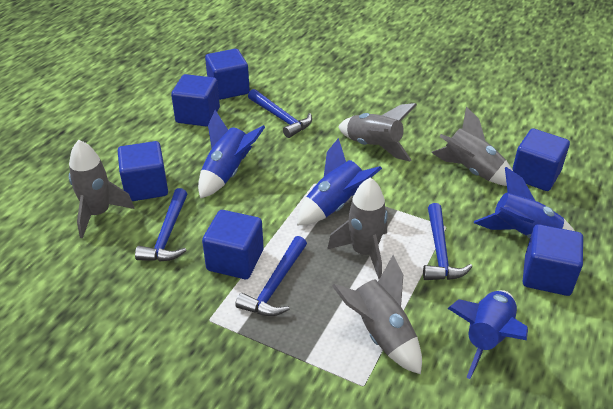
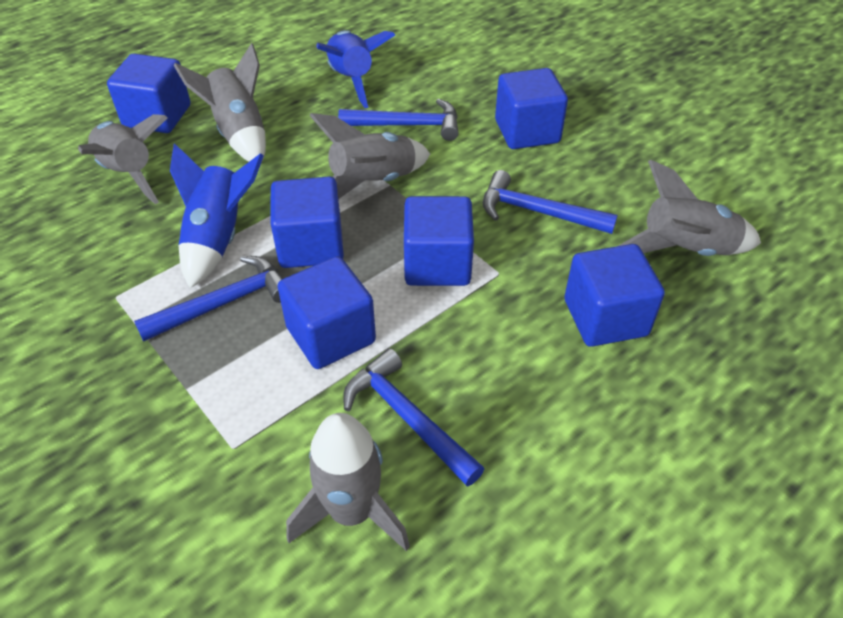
blue rocket: [198,110,265,198] [297,138,382,225] [447,290,528,379] [474,167,574,239] = 4 -> [170,143,264,288] [316,30,395,108] = 2

